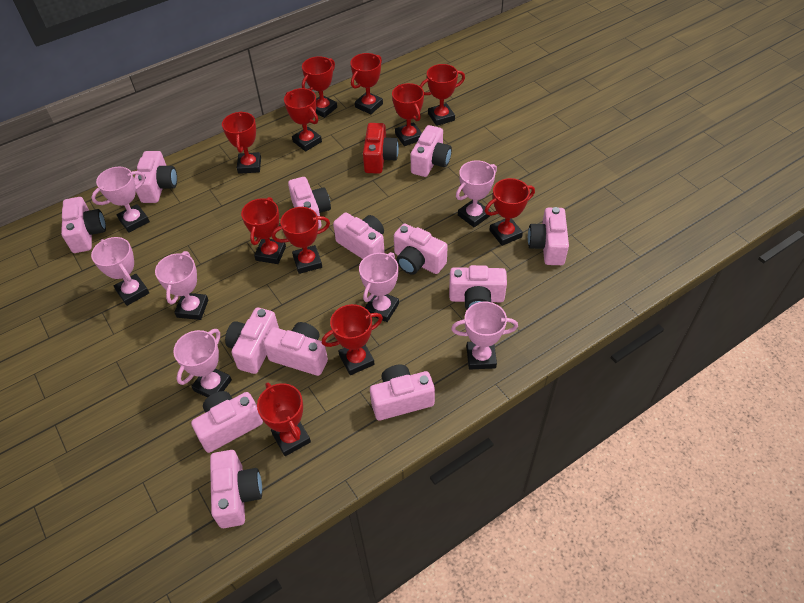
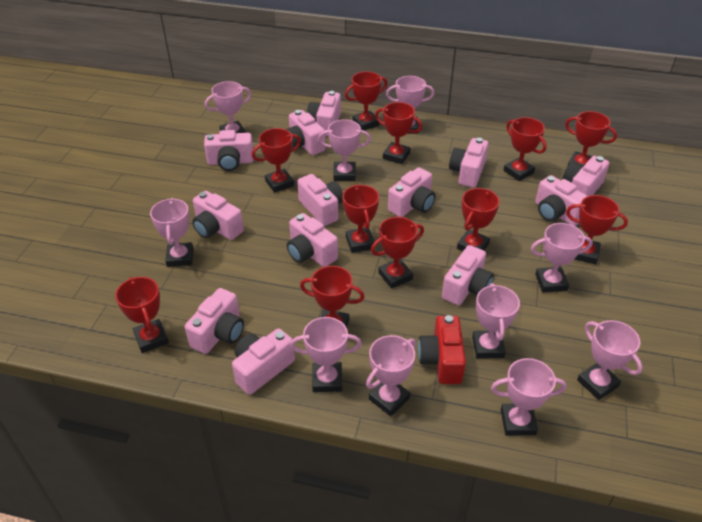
pink trophy: [91,167,150,233] [91,237,149,306] [155,251,208,320] [173,329,232,398] [359,252,399,322] [451,301,518,369] [456,160,497,227] = 7 -> [150,198,193,267] [205,81,251,133] [290,317,362,392] [318,119,371,181] [366,335,416,416] [386,76,434,134] [472,283,520,359] [491,358,567,436] [531,223,593,293] [577,320,643,400] = 10

